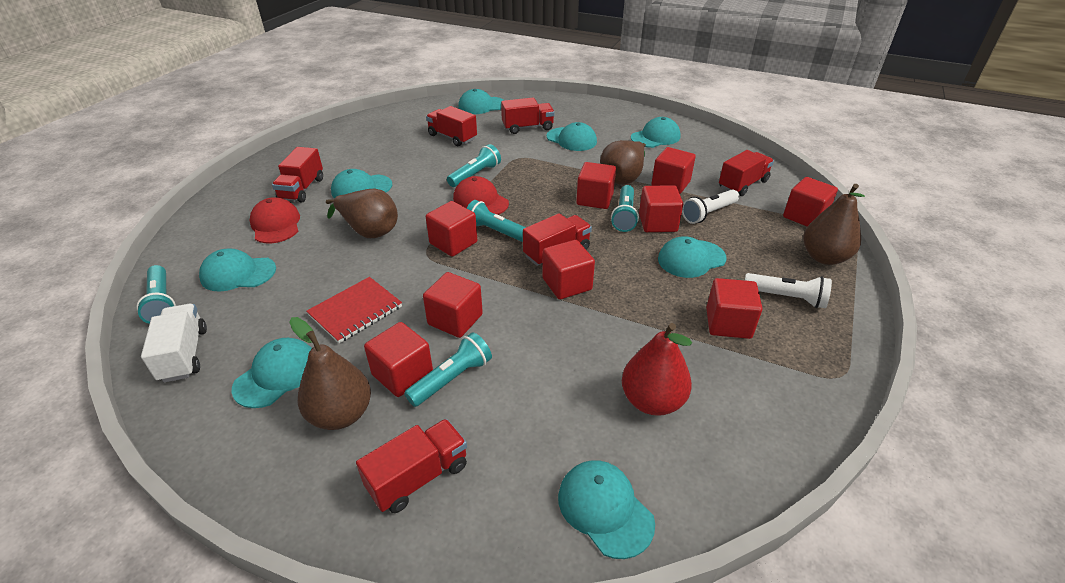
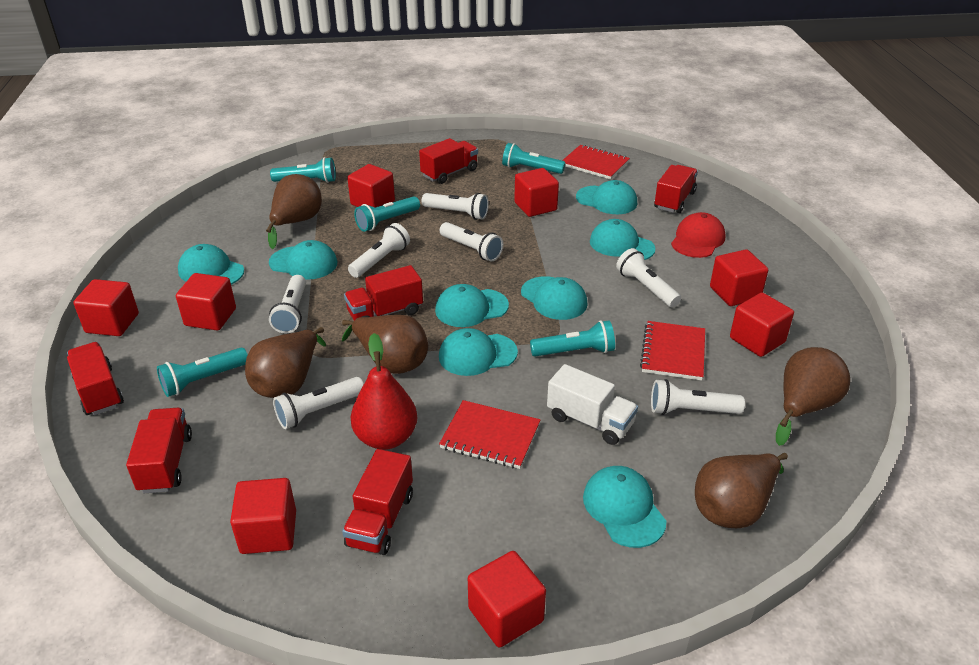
brown pear: [289,317,371,430] [326,189,398,238] [600,140,646,185] [803,184,865,265] = 4 -> [245,327,326,398] [266,174,322,249] [342,315,428,374] [695,453,788,528] [776,347,850,446] = 5
red cap: [250,197,300,243] [453,176,509,215] = 2 -> [671,212,725,258] = 1
red cube: [364,322,433,397] [423,272,483,338] [426,201,477,257] [542,240,595,299] [576,162,616,209] [639,185,683,232] [651,147,696,194] [706,278,762,339] [783,177,838,227] = 9 -> [73,279,139,336] [176,273,236,330] [230,478,296,554] [347,164,395,207] [468,551,546,648] [514,168,559,217] [710,249,768,306] [730,293,794,357] = 8
red notebook: [306,277,402,343] = 1 -> [439,400,541,469] [562,144,630,180] [640,321,705,380] = 3
white flashlight: [682,189,739,224] [745,273,832,308] = 2 -> [269,275,306,333] [273,377,364,429] [348,223,410,278] [422,193,489,220] [440,222,503,262] [616,248,681,308] [651,379,745,415] = 7

